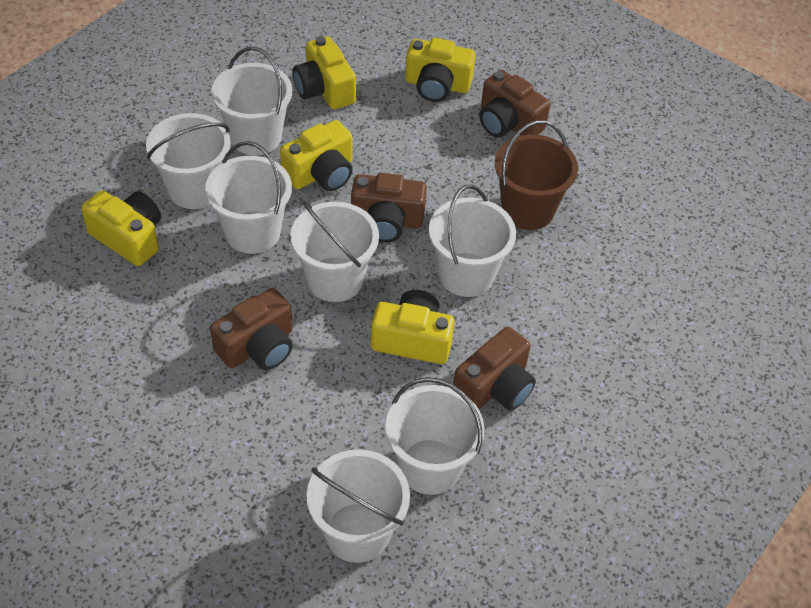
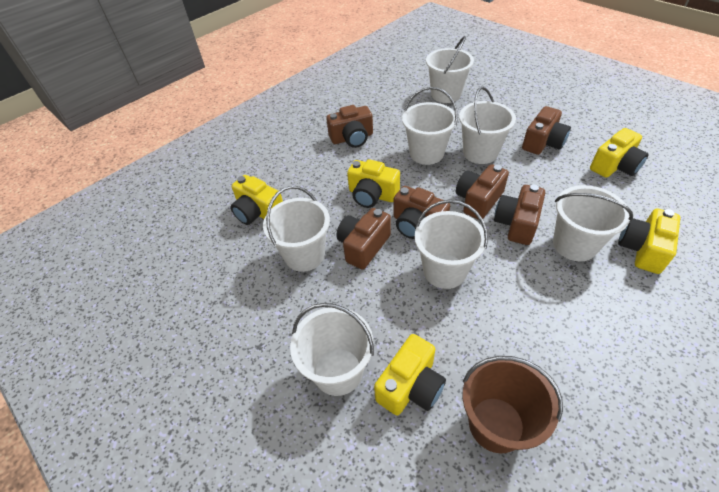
brown camera: [210,288,293,370] [351,173,427,242] [453,327,536,411] [479,70,550,137] = 4 -> [326,105,373,148] [336,208,391,270] [394,186,450,239] [456,164,509,220] [494,185,545,245] [522,106,571,155] = 6

